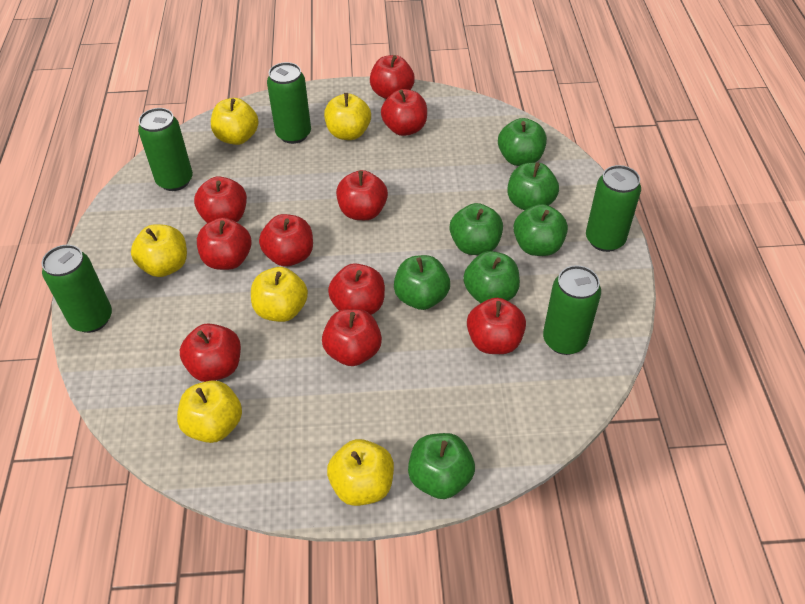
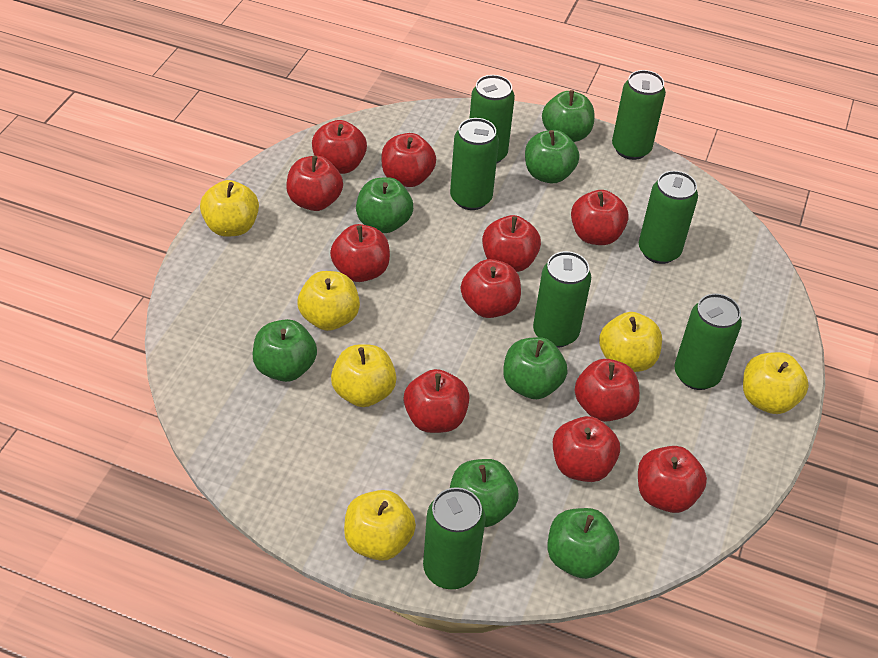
green can: [42,245,112,333] [138,108,193,191] [267,62,311,144] [543,265,601,355] [586,165,641,252] = 5 -> [423,487,486,589] [450,118,499,210] [469,75,515,164] [533,251,591,347] [612,70,666,160] [639,171,698,264] [674,293,742,390] = 7
red apple: [180,323,241,382] [194,176,247,223] [197,217,251,270] [259,214,313,267] [322,309,382,366] [328,263,385,315] [336,170,388,220] [370,55,415,99] [381,89,427,136] [467,298,526,354] = 10 -> [286,156,343,211] [312,120,367,174] [330,224,390,282] [381,133,436,187] [404,369,469,433] [461,259,521,318] [482,215,541,272] [553,416,620,482] [571,190,629,245] [575,359,640,422] [638,446,707,513] = 11

